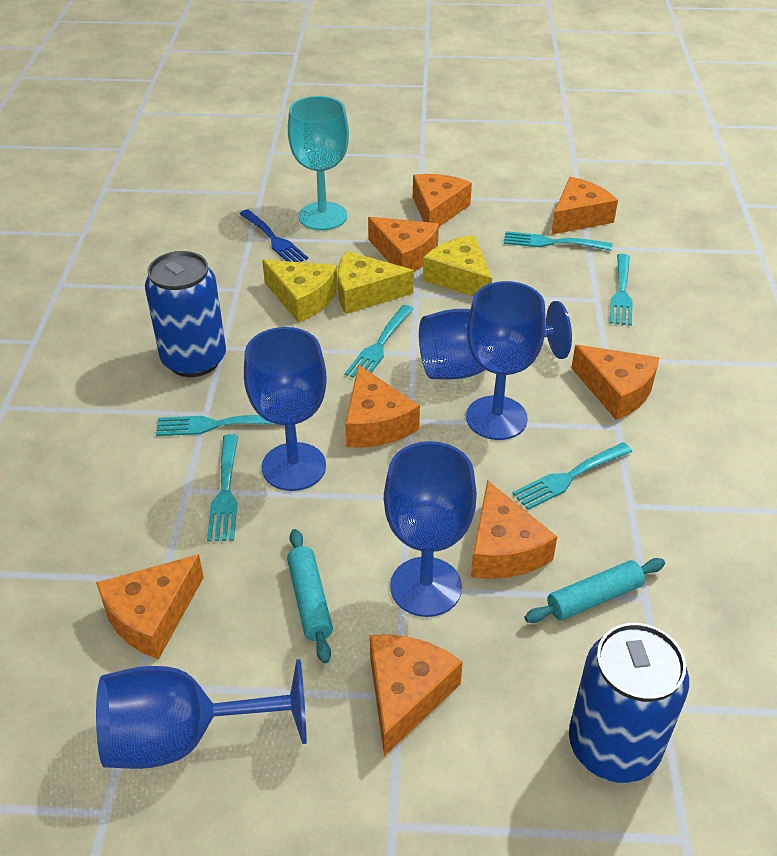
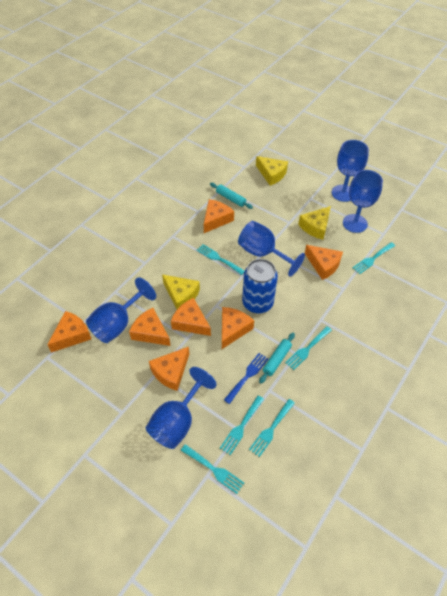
blue can: [145,251,226,377] [569,623,689,783] = 2 -> [242,259,278,314] = 1
orange cheese: [96,554,204,659] [345,365,420,448] [368,217,439,271] [370,635,463,756] [413,174,472,227] [471,480,557,579] [551,177,618,235] [571,345,659,420] = 8 -> [47,311,91,353] [129,308,171,346] [149,347,189,391] [171,298,211,336] [204,199,234,233] [222,307,254,349] [305,245,343,280] = 7
turquoise goblet: [288,96,349,230] = 1 -> none = 0

